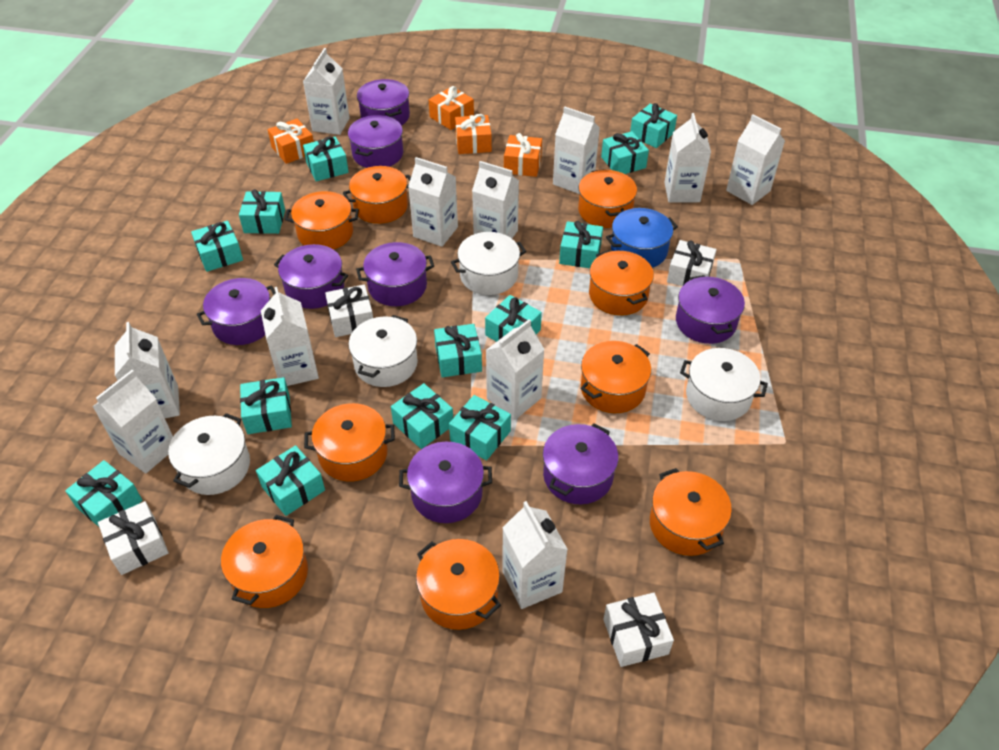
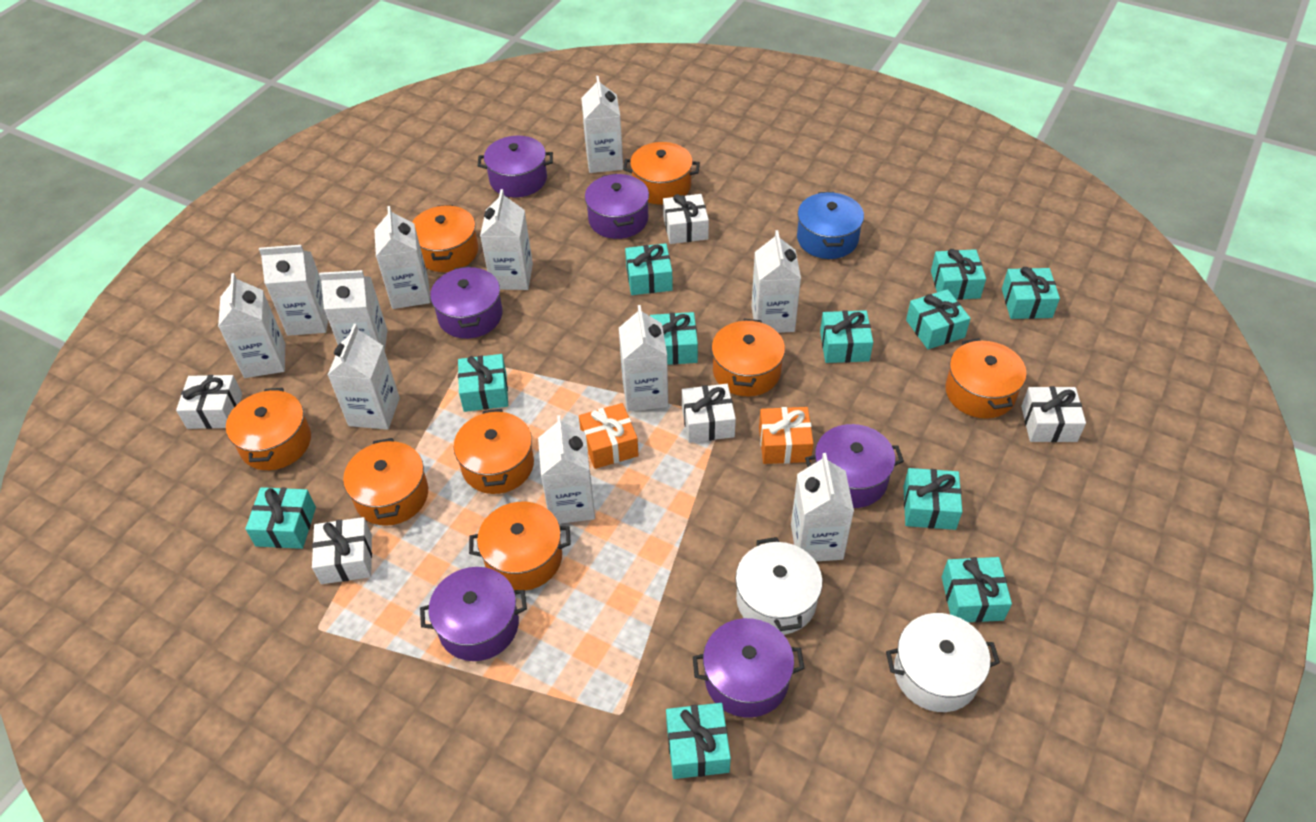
orange gift: [268,119,314,164] [429,86,474,130] [455,114,492,154] [504,133,542,177] = 4 -> [579,403,639,469] [759,407,814,464] = 2
orange pot: [221,515,308,608] [285,191,359,250] [304,403,395,482] [343,166,411,224] [416,539,501,630] [578,169,637,228] [581,341,651,413] [589,250,654,316] [650,468,732,556] = 9 -> [226,388,311,470] [343,438,428,526] [412,205,478,272] [454,409,534,494] [469,502,571,591] [623,142,700,205] [712,319,785,396] [945,338,1027,419] = 8
purple pot: [197,278,276,345] [274,244,348,309] [348,115,403,168] [356,242,434,306] [357,79,410,126] [399,442,492,523] [543,424,618,504] [676,275,745,344] = 8 -> [420,567,527,661] [430,266,502,339] [478,136,553,197] [585,173,649,239] [693,618,805,718] [805,424,904,508] = 6
turquoise gift: [65,460,142,527] [191,221,243,272] [239,189,285,234] [240,377,292,434] [256,445,325,516] [303,136,349,181] [391,383,453,449] [434,324,482,377] [449,395,511,460] [485,295,542,342] [559,221,603,268] [601,131,649,174] [630,103,677,148] = 13 -> [245,487,316,549] [458,354,508,412] [625,243,673,295] [650,312,698,365] [666,703,731,779] [820,310,873,363] [903,468,962,530] [906,289,971,349] [931,249,986,300] [942,557,1012,622] [1002,267,1060,319] = 11
white gift: [98,501,169,575] [325,285,373,337] [603,593,674,667] [667,240,716,286] = 4 -> [176,375,242,429] [312,517,372,584] [663,194,709,244] [682,384,736,443] [1021,386,1086,442] = 5
white pot: [168,413,250,495] [349,315,418,387] [451,232,526,295] [680,348,768,421] = 4 -> [735,537,823,635] [886,613,1000,712] = 2

